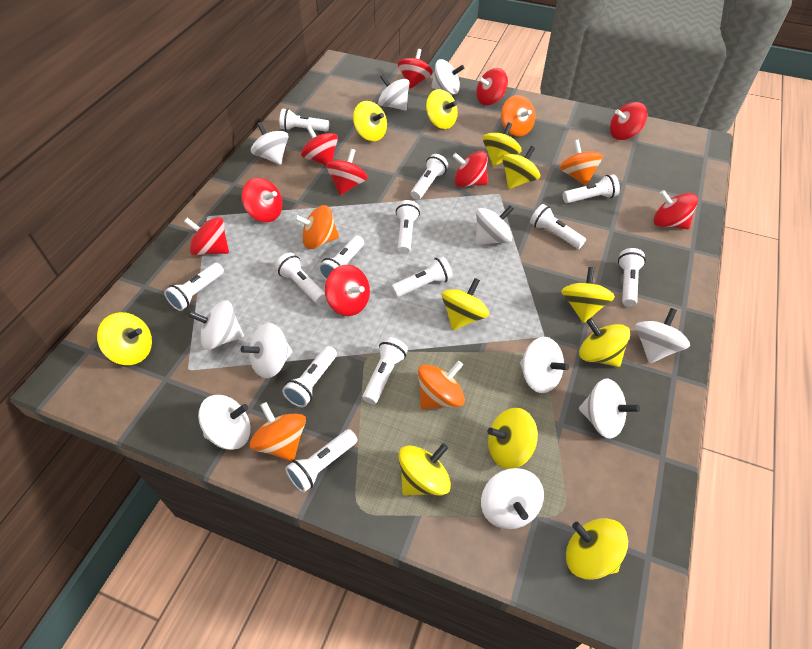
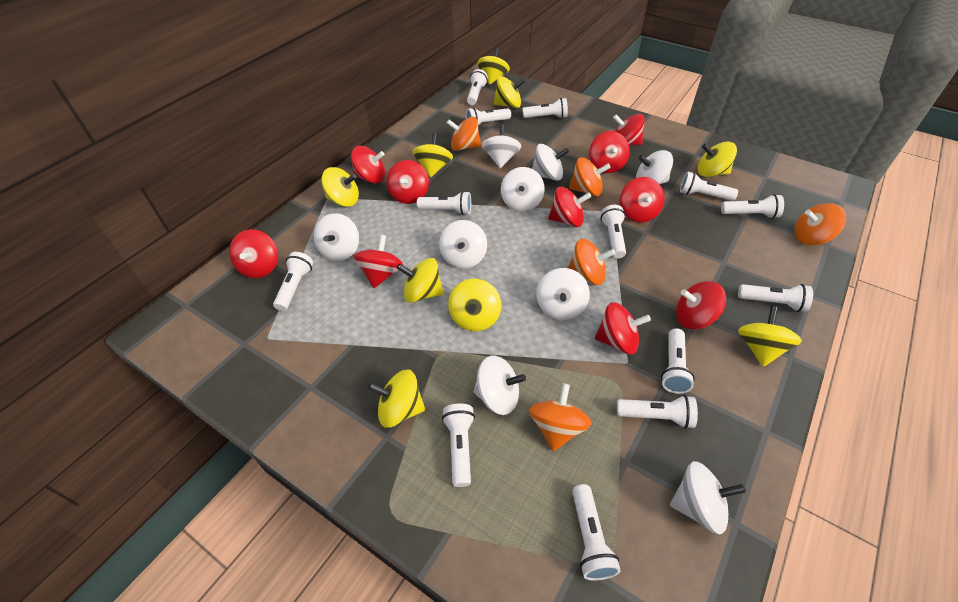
white spinning top: [188,300,244,350] [198,395,251,450] [241,323,293,378] [251,122,288,165] [378,74,410,111] [431,59,464,95] [476,205,514,245] [481,468,544,529] [520,337,569,393] [579,378,640,439] [635,308,690,364] = 11 -> [314,213,359,261] [439,220,487,268] [473,356,526,415] [482,124,521,168] [501,167,545,212] [532,144,569,181] [536,268,590,320] [636,150,673,184] [670,461,746,534] = 9
yellow spinning top: [97,312,152,365] [353,101,387,141] [398,443,451,496] [426,89,458,129] [442,278,489,330] [482,122,522,167] [487,408,538,469] [502,146,540,189] [561,267,615,323] [566,518,628,580] [579,318,630,367] = 11 -> [321,167,359,207] [368,369,425,428] [397,258,444,303] [412,133,453,177] [448,279,501,331] [477,48,510,85] [494,76,525,108] [698,142,737,177] [738,306,802,367] = 9

